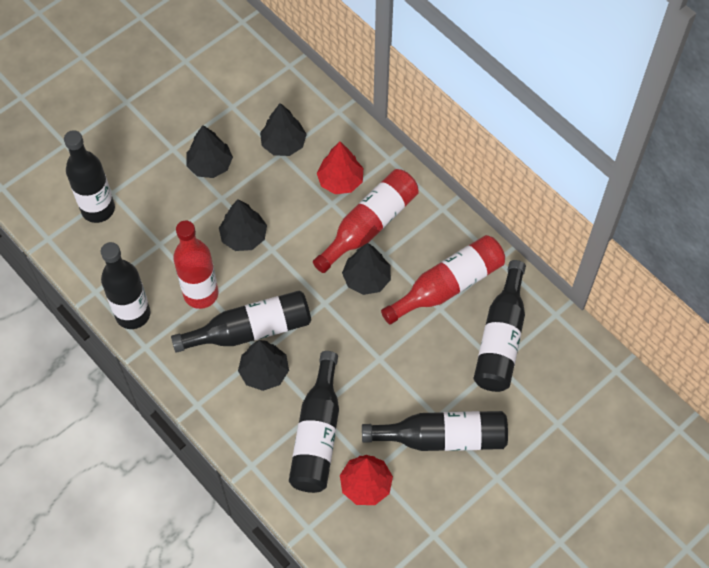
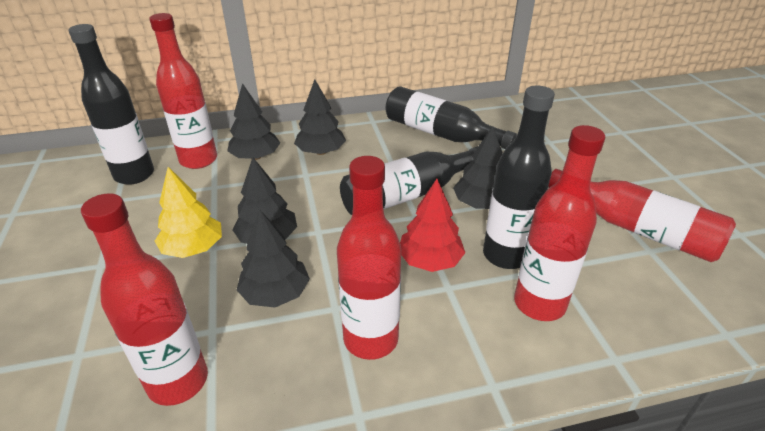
black bottle: [64,130,115,223] [101,242,151,329] [171,291,311,353] [289,351,339,493] [362,411,508,451] [473,260,526,392] = 6 -> [68,24,154,185] [340,146,478,215] [386,86,517,149] [483,85,555,269] = 4
red bottle: [173,221,218,309] [313,169,418,273] [381,235,505,324] = 3 -> [81,193,208,406] [149,13,217,169] [337,156,401,360] [514,125,605,321] [548,169,736,262] = 5
red tree: [317,142,363,194] [340,455,393,505] = 2 -> [400,179,465,272] = 1
yellow tree: none = 0 -> [155,167,222,258] = 1

